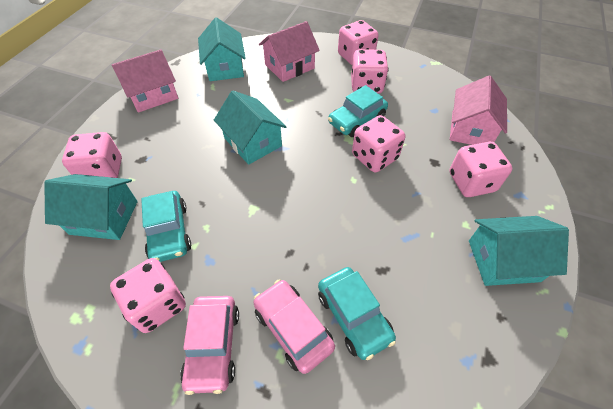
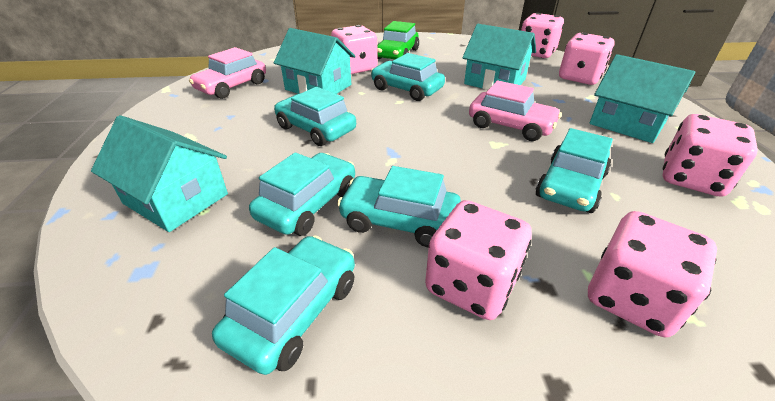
green car: none = 0 -> [377,21,419,59] = 1
pink house: [112,49,178,113] [259,21,320,82] [450,75,507,145] = 3 -> none = 0
turquoise car: [141,191,191,262] [318,267,396,360] [328,85,388,137] = 3 -> [212,236,355,375] [249,153,355,236] [274,87,356,146] [337,166,461,247] [371,53,445,101] [536,128,613,213] = 6

